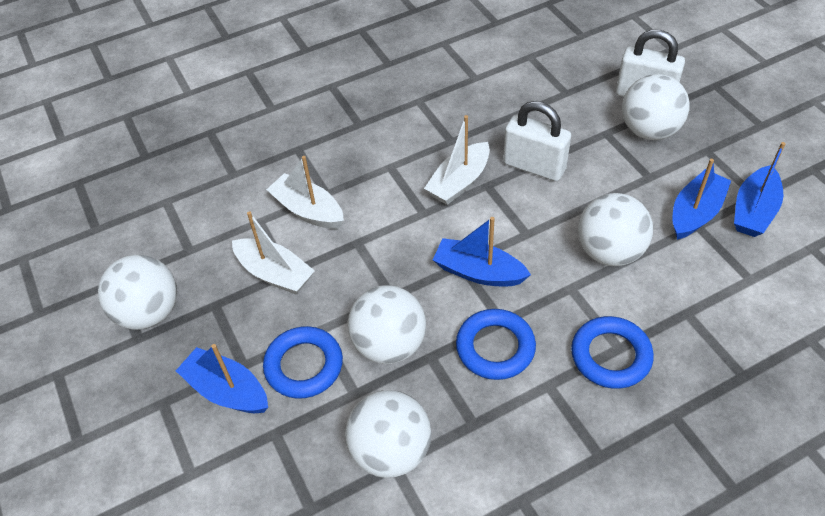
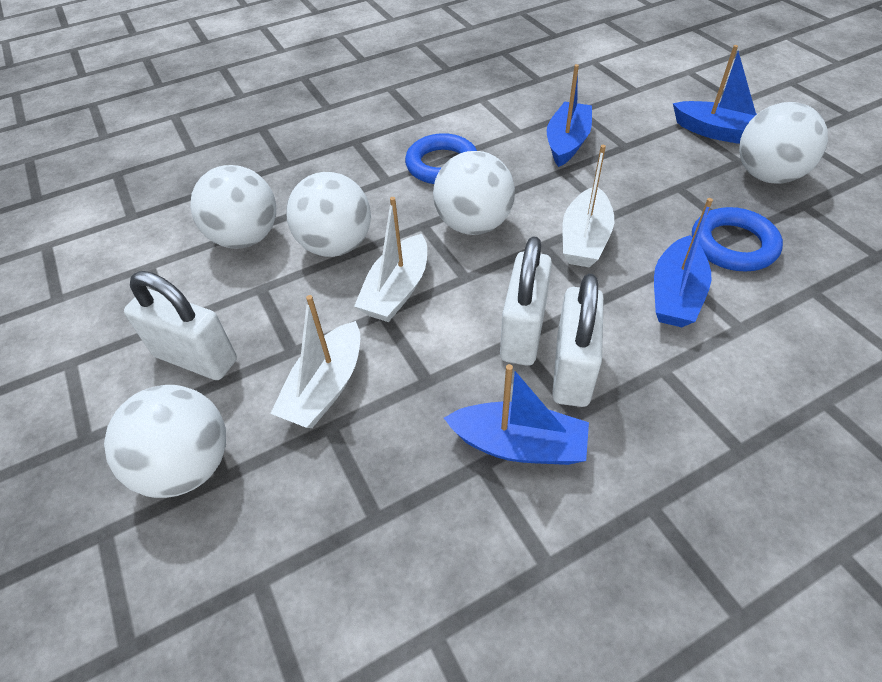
blue ring: [263,326,343,399] [456,309,536,380] [571,316,654,389] = 3 -> [405,133,477,184] [692,207,783,271] = 2
white padlock: [503,101,571,181] [616,29,685,97] = 2 -> [124,271,237,380] [500,236,552,366] [552,274,604,407] = 3

